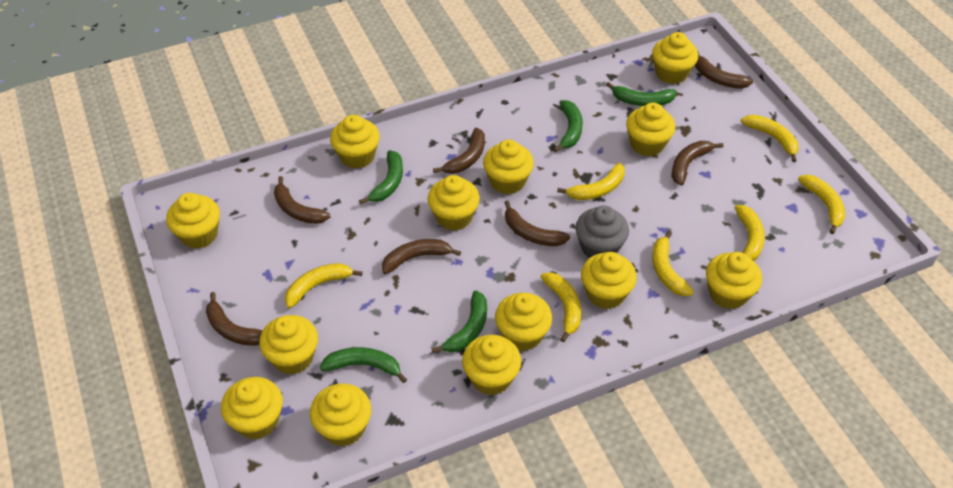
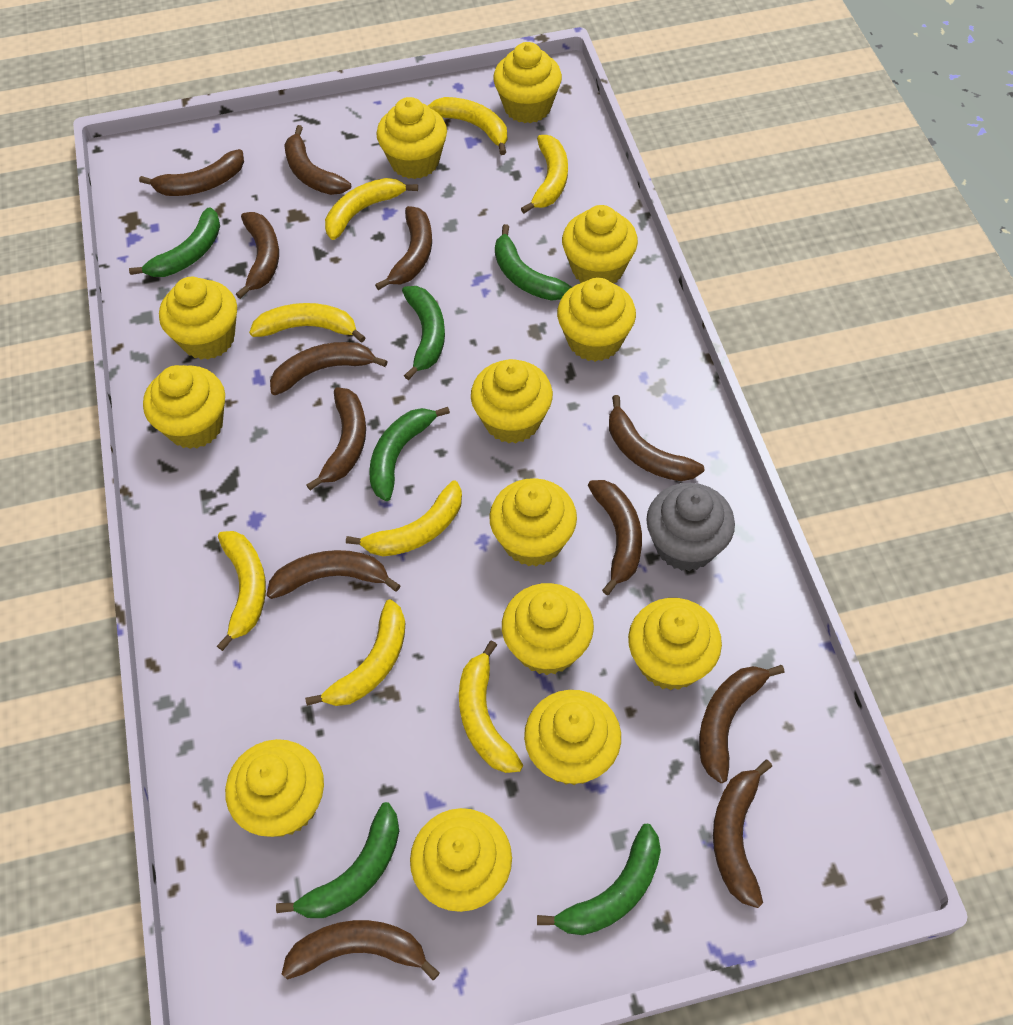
brown banana: [206,292,262,346] [274,176,330,224] [382,239,461,274] [433,128,485,174] [504,201,570,246] [672,141,723,186] [695,50,753,89] = 7 -> [139,149,244,196] [236,212,279,299] [267,550,401,599] [270,342,388,395] [282,920,440,980] [284,125,351,195] [306,387,366,491] [375,206,432,290] [588,480,642,595] [609,395,704,481] [699,665,785,783] [713,760,772,908] = 12
green banana: [320,347,407,383] [359,150,403,204] [432,290,487,353] [553,100,583,153] [606,82,677,106] = 5 -> [129,207,220,277] [276,802,399,918] [369,407,450,501] [402,286,445,380] [495,224,572,301] [537,824,661,935] = 6
yellow banana: [285,263,363,308] [540,272,581,342] [557,163,625,200] [652,231,694,296] [735,205,765,261] [741,115,798,162] [798,175,845,234] = 7 -> [217,531,266,651] [249,303,366,342] [305,599,405,706] [325,178,418,240] [346,481,462,556] [428,97,507,155] [459,640,523,773] [521,135,568,213] = 8

